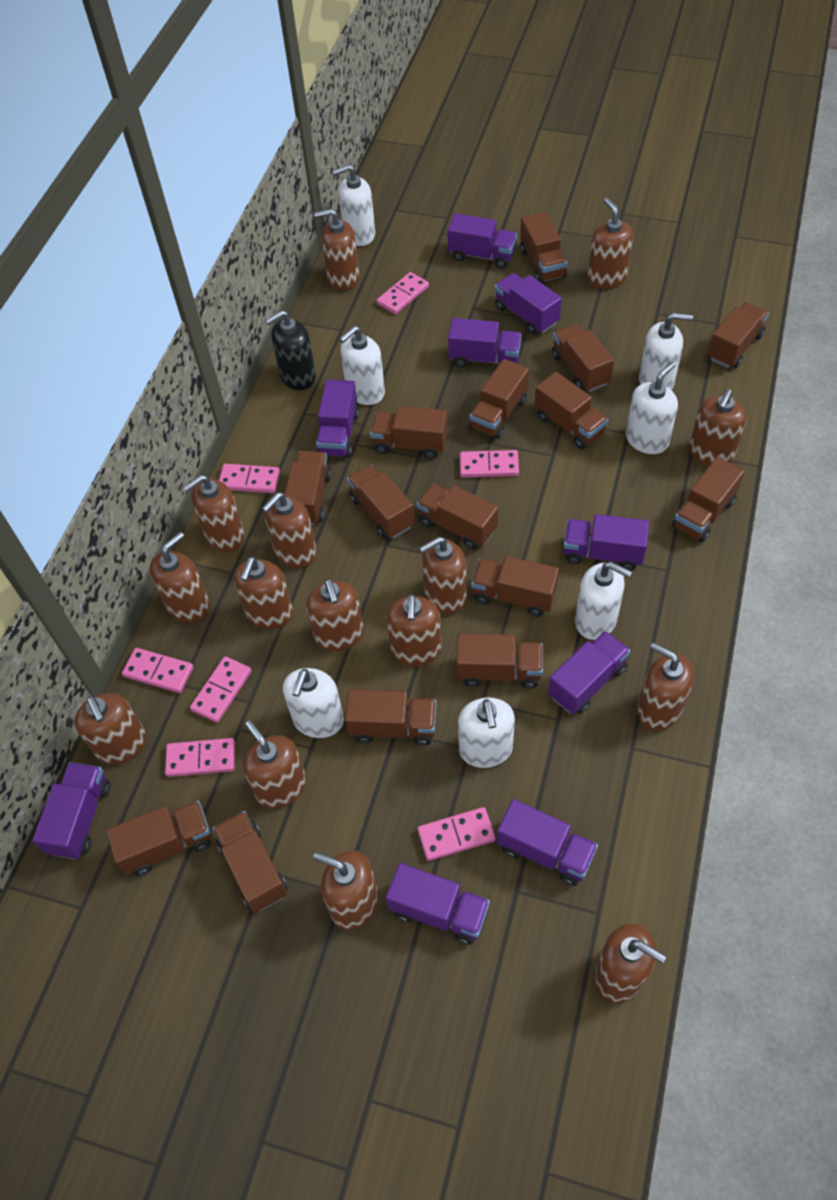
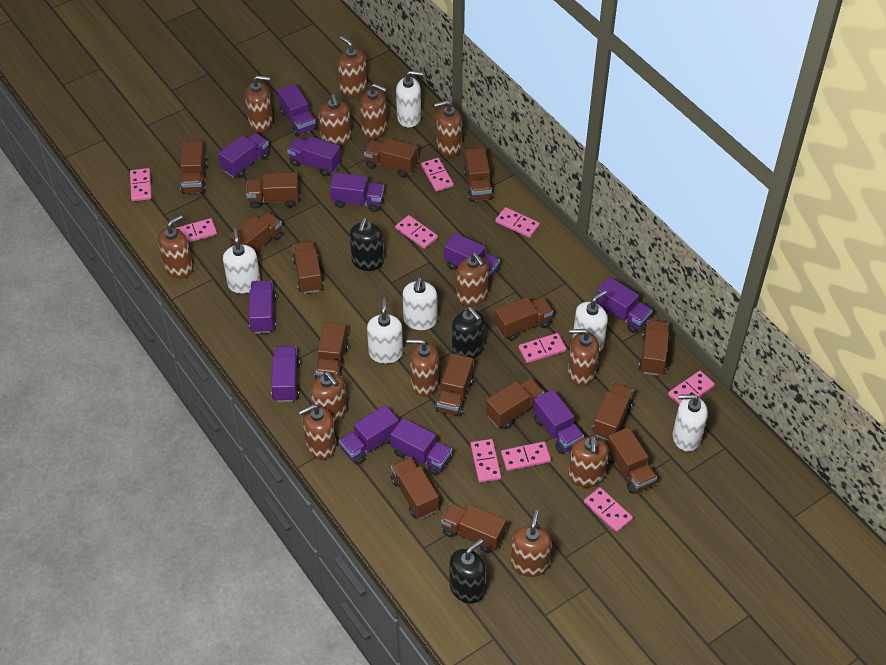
black soap dispenser: [265,310,316,390] = 1 -> [350,218,384,271] [449,539,486,604] [452,307,485,359] = 3
brown soap dispenser: [74,693,146,765] [150,532,210,623] [183,475,245,552] [234,557,293,629] [243,721,306,809] [262,492,317,568] [306,579,364,651] [313,850,378,930] [314,208,359,291] [386,594,442,666] [419,537,467,614] [588,198,633,289] [595,923,666,1003] [637,643,694,731] [689,389,747,466] = 15 -> [158,215,193,278] [245,75,273,132] [299,404,336,460] [310,371,347,424] [319,94,351,147] [338,36,367,97] [360,83,387,139] [406,339,439,397] [434,100,462,157] [456,252,489,307] [511,510,551,577] [568,329,599,386] [568,435,609,488] = 13
pink domino: [122,648,193,693] [165,738,235,777] [190,656,252,723] [219,464,280,493] [377,272,429,314] [418,807,496,861] [460,450,519,478] = 7 -> [130,168,152,201] [176,218,217,243] [395,215,438,249] [421,158,454,192] [471,439,501,482] [495,207,540,238] [501,442,551,471] [519,333,566,363] [584,487,633,532] [668,371,715,405] = 10
purple truck: [32,762,110,859] [316,380,359,458] [386,863,490,945] [448,213,517,269] [448,318,522,367] [495,273,562,335] [497,799,598,886] [548,631,630,714] [564,514,649,571] = 9 -> [218,133,269,178] [249,280,276,334] [271,346,300,402] [277,84,317,136] [287,136,341,176] [330,172,385,212] [339,405,399,465] [390,418,452,475] [444,233,500,280] [533,389,584,454] [596,277,653,333] = 11
white soap dispenser: [283,668,344,738] [333,164,375,246] [340,326,385,405] [458,698,515,768] [575,562,632,640] [626,362,678,454] [639,313,693,390] = 7 -> [223,228,261,294] [367,298,403,364] [396,71,423,128] [403,277,437,330] [573,290,608,352] [673,394,708,452] = 6

